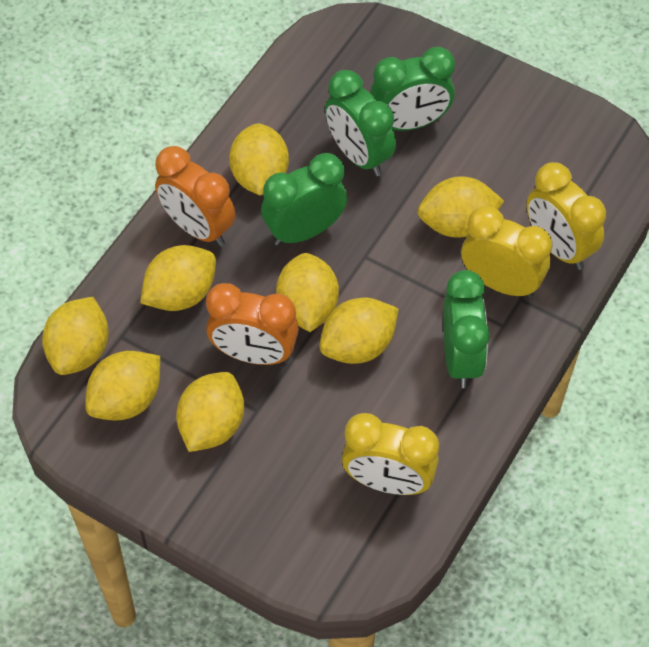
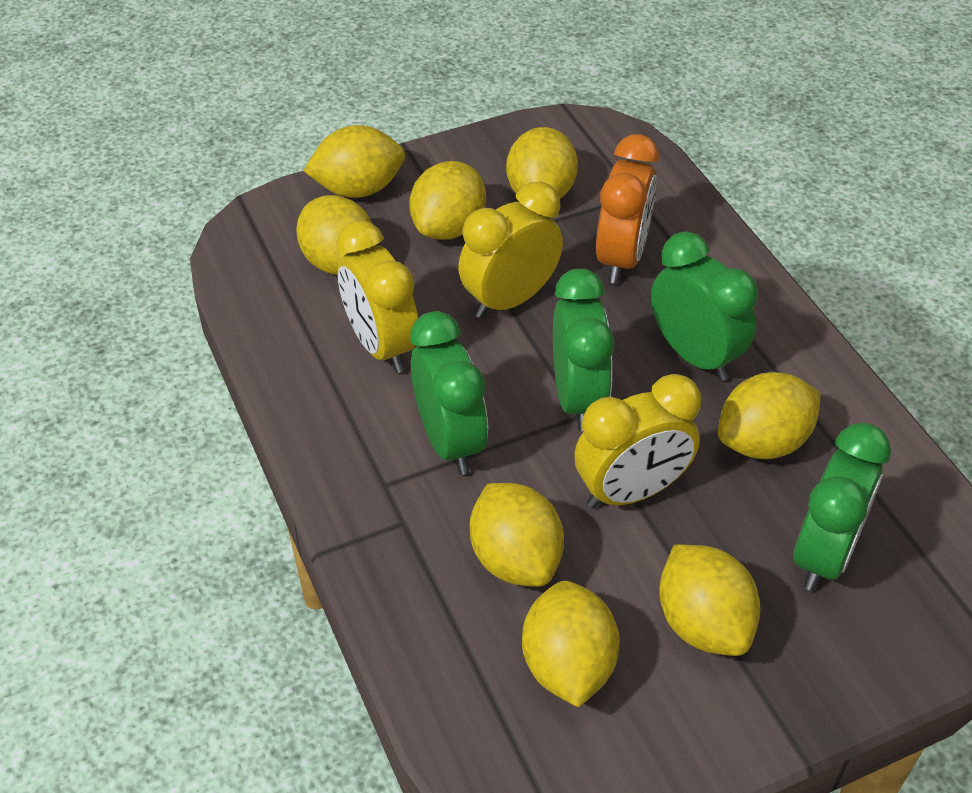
orange clock: [155,146,235,246] [206,283,299,365] = 2 -> [596,134,659,284] = 1

